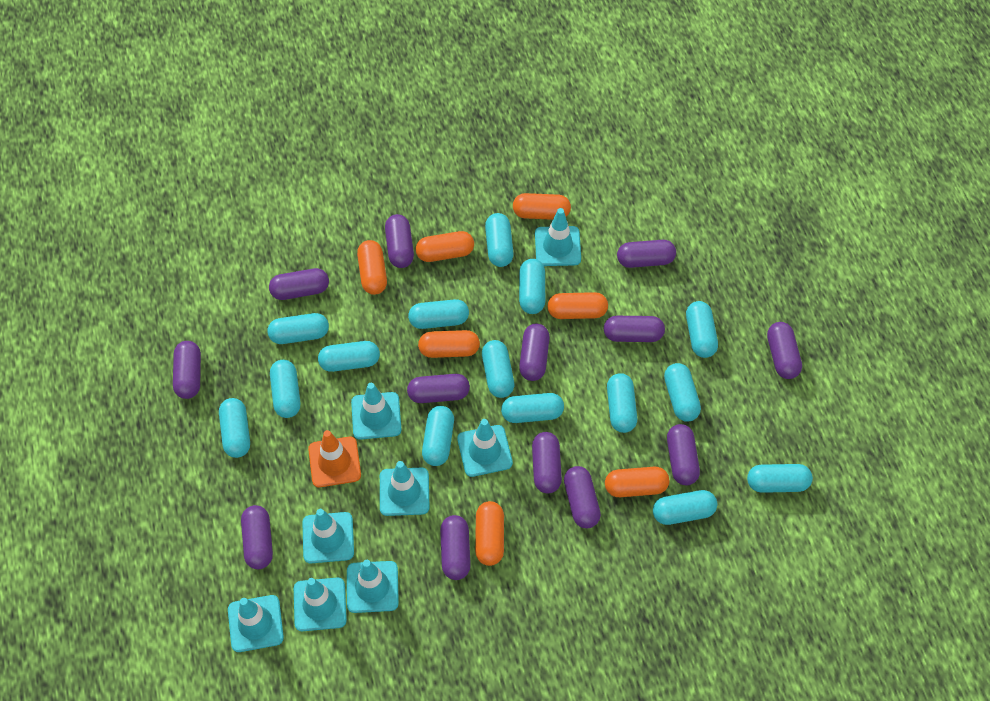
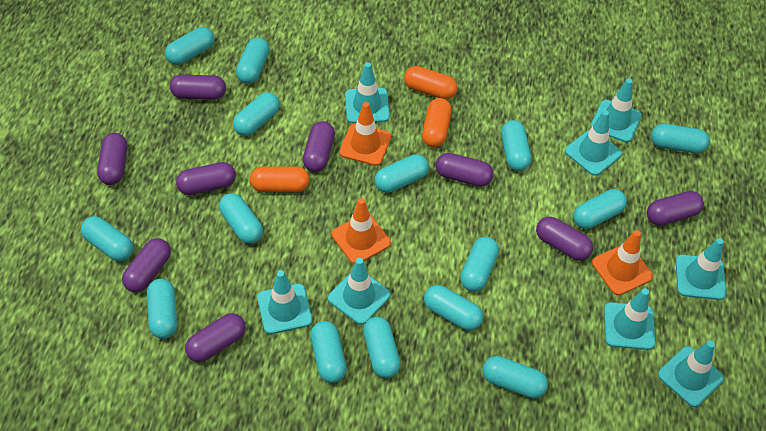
orange capsule: [357,240,387,295] [416,231,474,262] [418,330,480,358] [475,501,504,566] [513,193,571,220] [547,292,608,319] [605,467,669,497] = 7 -> [250,166,310,192] [404,66,458,99] [422,98,452,147] = 3
orange traffic cone: [308,430,361,487] = 1 -> [332,198,391,264] [339,102,391,166] [592,230,653,295] = 3
purple capsule: [173,341,201,399] [241,505,273,569] [269,268,329,300] [385,214,414,268] [407,374,470,403] [440,515,471,580] [519,324,550,381] [532,432,562,494] [564,466,601,528] [604,316,665,342] [617,240,676,268] [667,424,700,485] [767,322,802,379] = 13 -> [97,133,127,185] [122,238,171,292] [170,75,226,100] [176,162,236,195] [185,313,246,362] [303,121,335,172] [436,153,494,187] [536,217,593,261] [647,191,704,226] = 9

